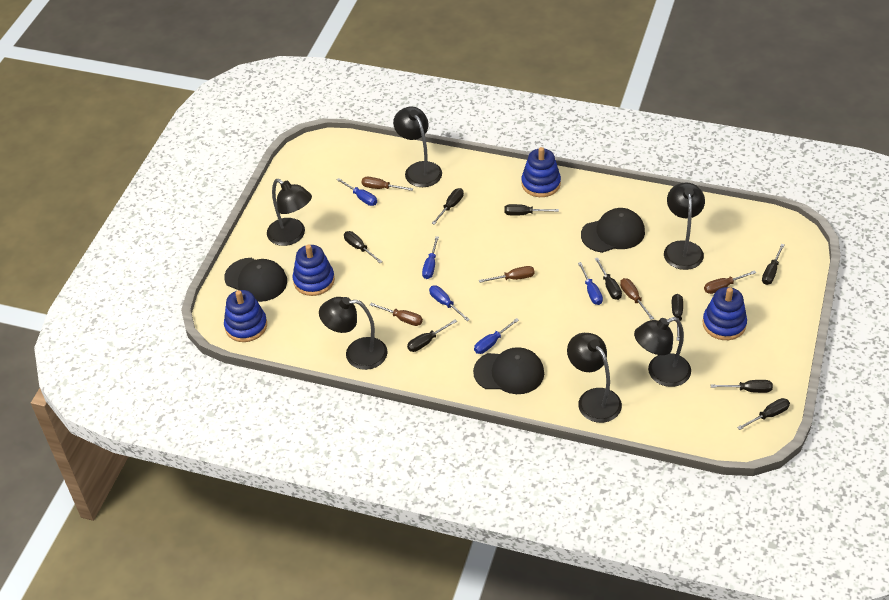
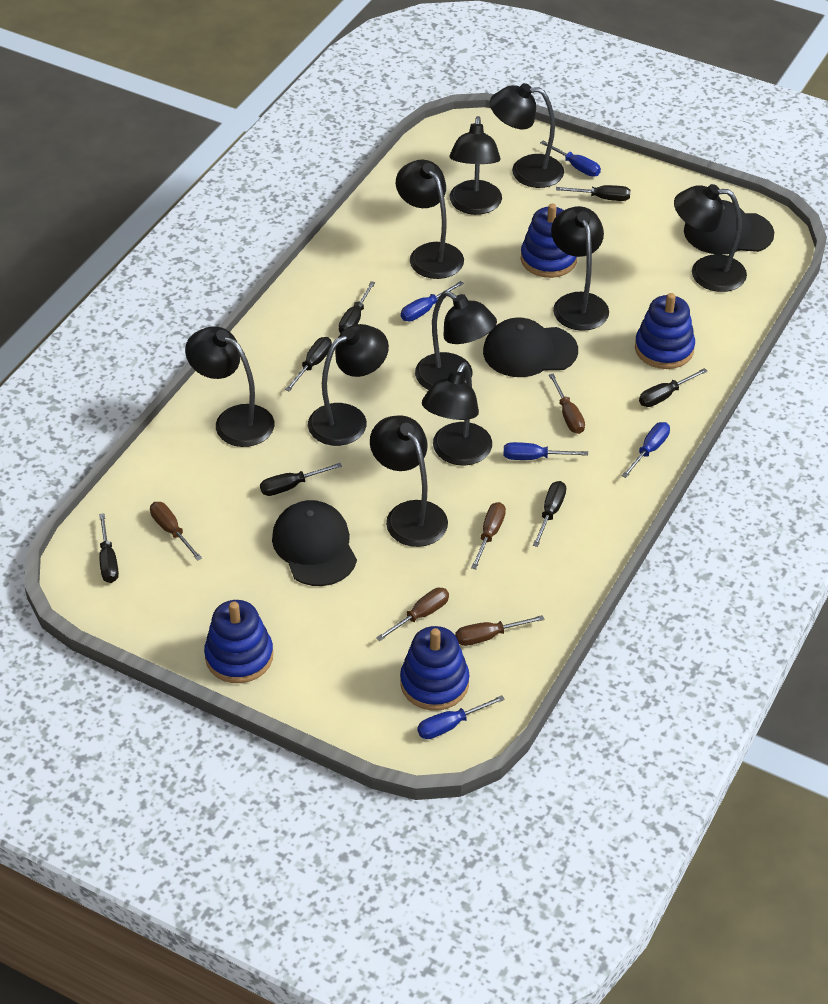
black lamp: [267,179,312,246] [319,297,388,370] [393,106,442,187] [567,333,622,423] [634,317,691,387] [664,183,705,270] = 6 -> [185,326,275,447] [308,324,389,446] [370,415,448,547] [396,160,464,279] [415,291,497,390] [422,362,492,466] [450,116,502,215] [490,83,564,188] [551,206,609,331] [674,184,747,292] = 10
black screwdriver: [344,231,383,263] [407,320,457,352] [431,188,464,225] [504,204,559,216] [595,258,622,300] [672,294,683,341] [711,380,773,393] [737,398,790,430] [762,244,784,285] = 9 -> [99,513,119,583] [260,463,342,496] [285,337,332,392] [339,281,375,333] [533,481,566,547] [556,185,631,201] [639,368,708,407] = 7

